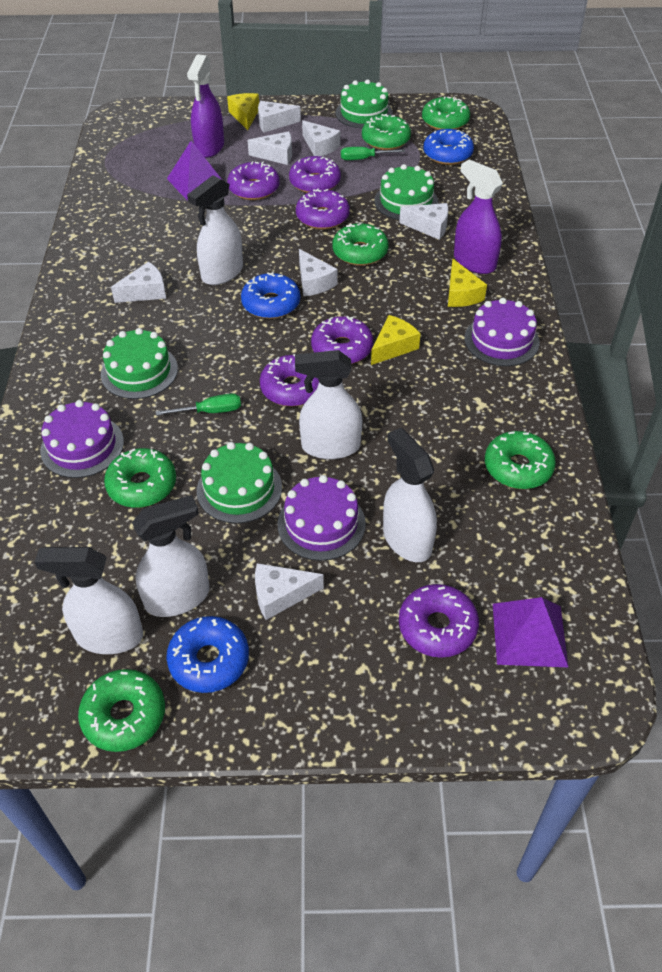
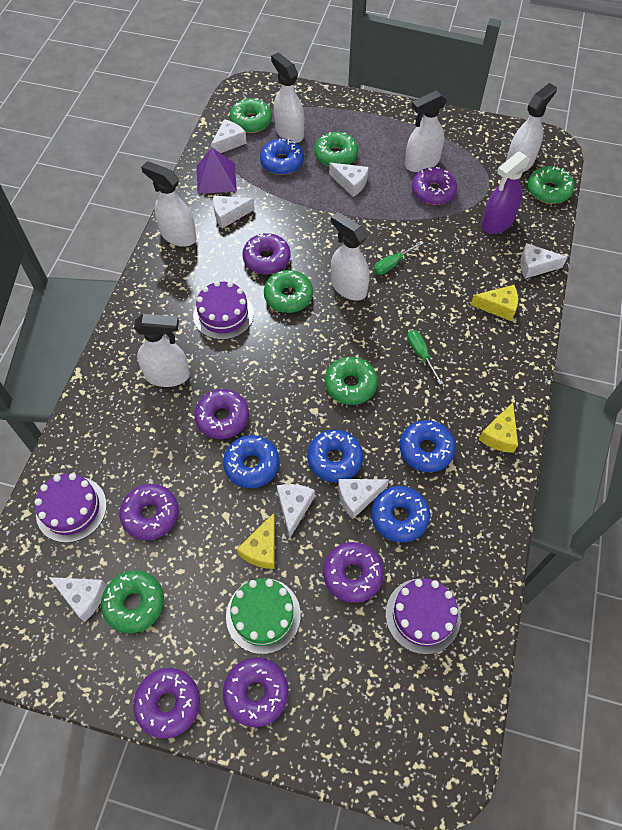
blue donut: [166,616,249,693] [241,272,300,319] [424,129,474,165] = 3 -> [223,435,280,488] [260,138,304,175] [307,430,363,482] [371,486,430,542] [400,420,456,472] = 5
green cake: [101,328,178,399] [197,442,282,524] [336,79,393,129] [374,164,438,220] = 4 -> [226,578,301,654] = 1
purple donut: [227,161,280,200] [260,354,319,407] [289,156,341,193] [296,189,350,229] [311,316,373,364] [399,584,479,658] = 6 -> [119,484,179,540] [133,668,200,739] [194,389,249,439] [223,657,288,727] [242,233,291,274] [323,542,384,603] [412,167,457,205] = 7
purple pyramid: [167,141,222,200] [493,597,569,668] = 2 -> [197,147,237,194] = 1
purple spray bottle: [187,54,224,158] [454,160,503,274] = 2 -> [481,151,530,234] = 1
white spray bottle: [35,547,143,654] [132,495,210,617] [187,175,243,285] [295,350,363,459] [383,428,437,562] = 5 -> [134,314,190,387] [141,161,197,247] [271,52,304,143] [331,212,369,301] [405,90,447,172] [506,83,557,172] = 6

